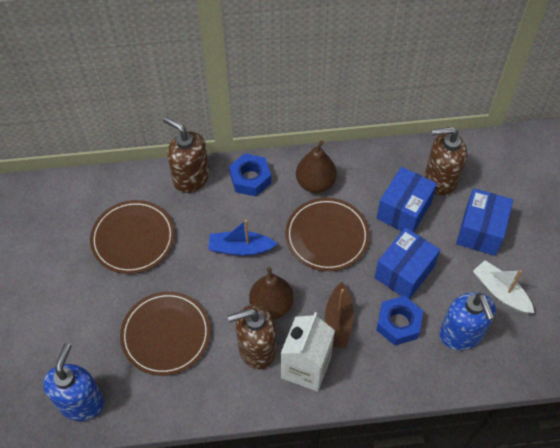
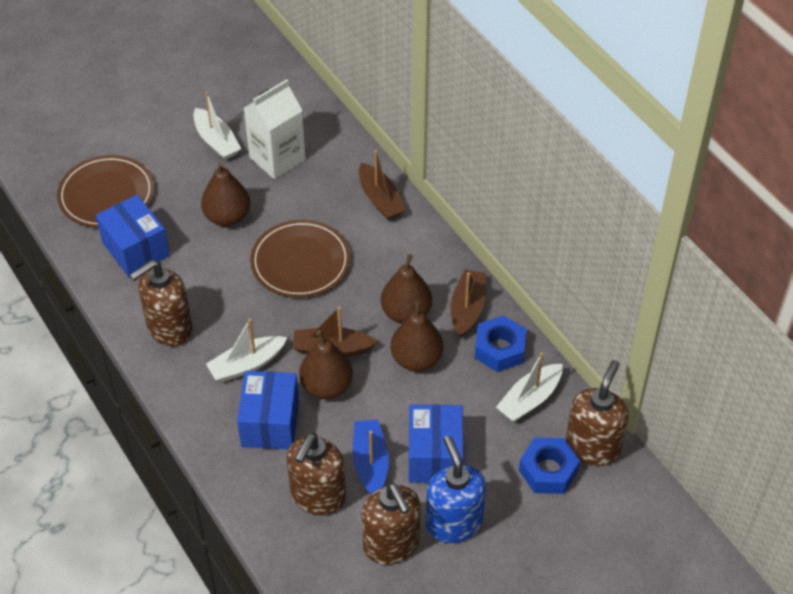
blue soap dispenser: [43,343,104,421] [439,292,496,350] = 2 -> [426,436,486,543] = 1
brown boat: [325,282,354,349] = 1 -> [293,307,378,357] [359,150,406,220] [450,269,486,338] = 3
brown pear: [249,267,294,319] [296,140,337,193] = 2 -> [201,162,250,226] [299,330,353,399] [381,254,432,324] [390,300,443,371] = 4
brown plate: [90,200,175,274] [120,291,210,376] [285,198,370,271] = 3 -> [57,155,154,228] [250,220,350,298] = 2
brown soap dispenser: [163,116,209,193] [228,304,276,369] [425,127,467,196] = 3 -> [130,260,193,346] [287,433,346,515] [362,482,421,565] [566,360,629,466] = 4
white boat: [473,260,534,314] = 1 -> [193,92,241,160] [206,319,287,382] [496,352,563,422] = 3

